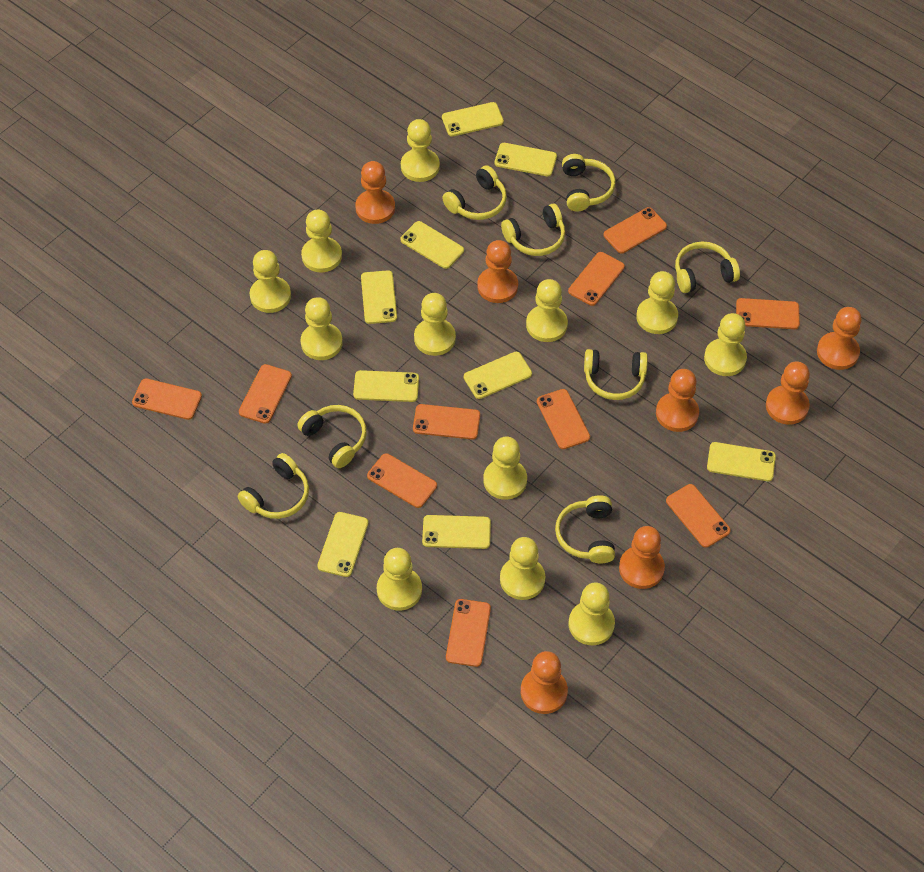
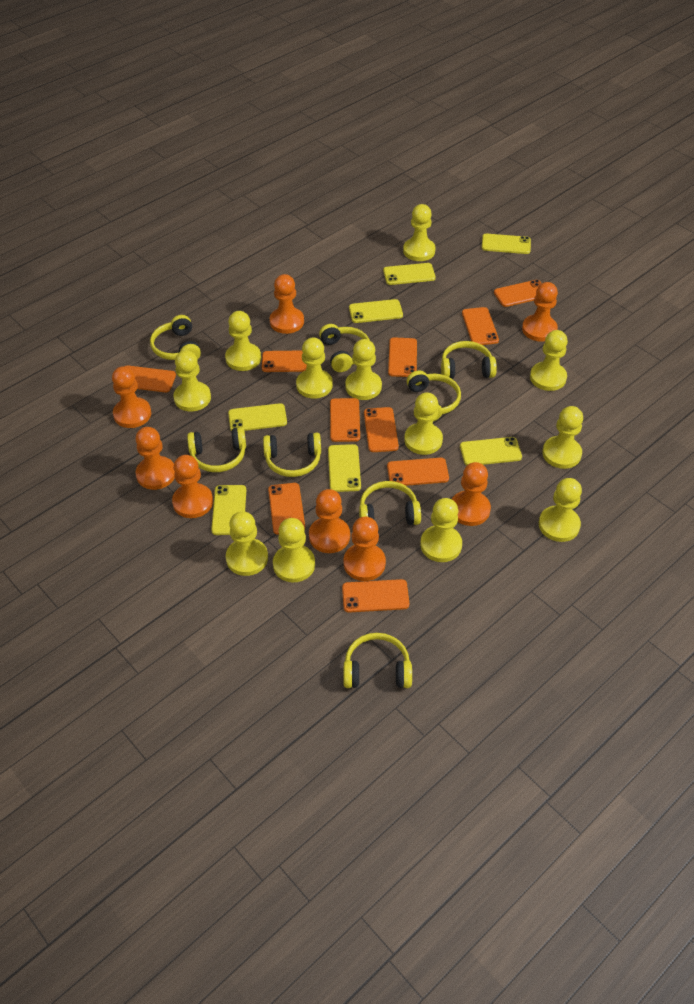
orange pawn: [355,161,395,224] [477,240,518,303] [521,651,568,714] [619,526,665,589] [656,369,699,432] [766,362,810,425] [817,307,862,370] = 7 -> [112,366,151,428] [135,427,175,490] [172,455,213,518] [270,274,304,334] [309,489,350,553] [344,517,386,581] [451,462,491,526] [522,282,558,342] = 8
yellow phone: [317,512,369,577] [353,370,419,402] [361,270,397,324] [400,221,464,269] [422,515,491,549] [442,102,504,136] [464,352,532,399] [495,143,557,176] [707,442,776,481] = 9 -> [211,485,246,535] [228,403,287,431] [328,444,361,492] [349,299,403,323] [383,263,436,285] [460,437,522,466] [482,233,531,254] = 7

